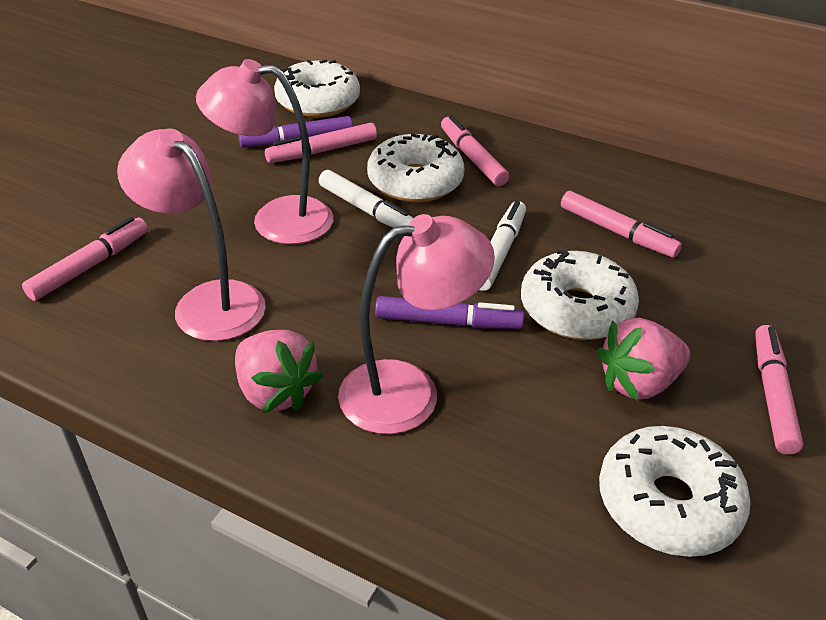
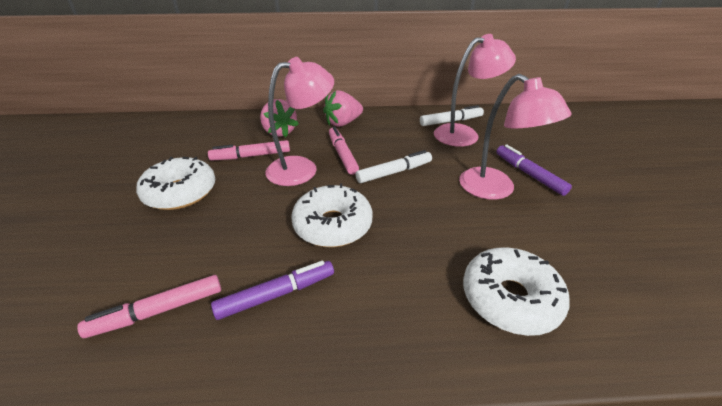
pink marker: [22,217,148,301] [265,123,377,163] [441,115,509,186] [561,191,682,258] [755,325,803,455] = 5 -> [77,275,221,338] [208,140,290,161] [329,126,359,175] = 3
white donut: [274,60,360,118] [367,133,464,203] [521,250,639,340] [599,426,751,557] = 4 -> [136,157,215,210] [291,183,373,247] [463,247,570,336] = 3

